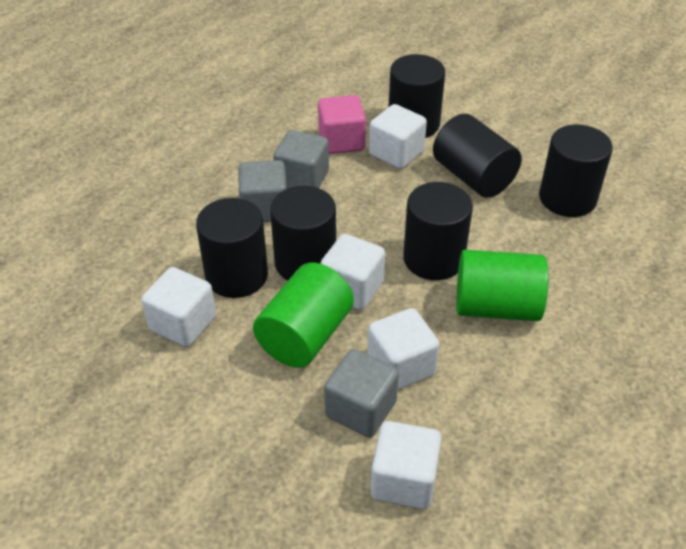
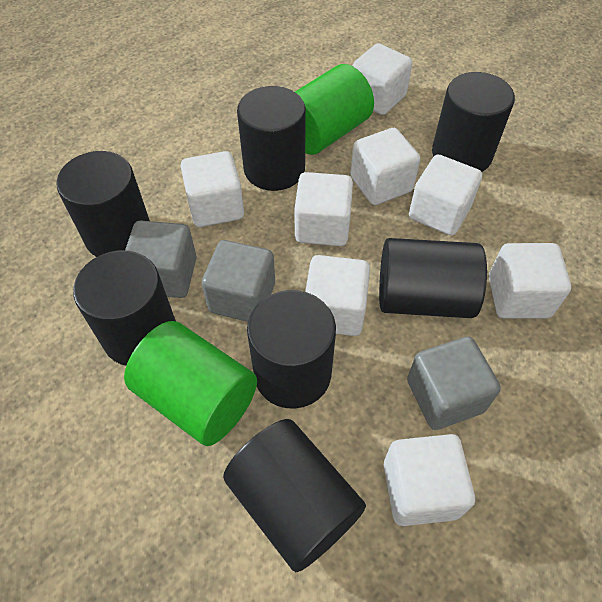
black cylinder: [196,198,268,298] [270,186,336,281] [389,54,445,138] [403,182,473,280] [433,114,522,198] [539,125,613,217] = 6 -> [56,151,150,257] [73,250,176,365] [223,419,366,572] [237,86,306,191] [247,290,336,409] [379,238,487,318] [432,72,515,172] = 7
pink cube: [318,95,366,154] = 1 -> none = 0
white cube: [141,267,216,347] [320,234,385,310] [367,308,440,390] [369,104,427,169] [371,421,442,509] = 5 -> [181,151,244,227] [294,172,353,246] [305,255,370,336] [350,128,420,205] [352,43,412,115] [384,434,475,526] [409,155,482,236] [489,243,571,319] = 8

